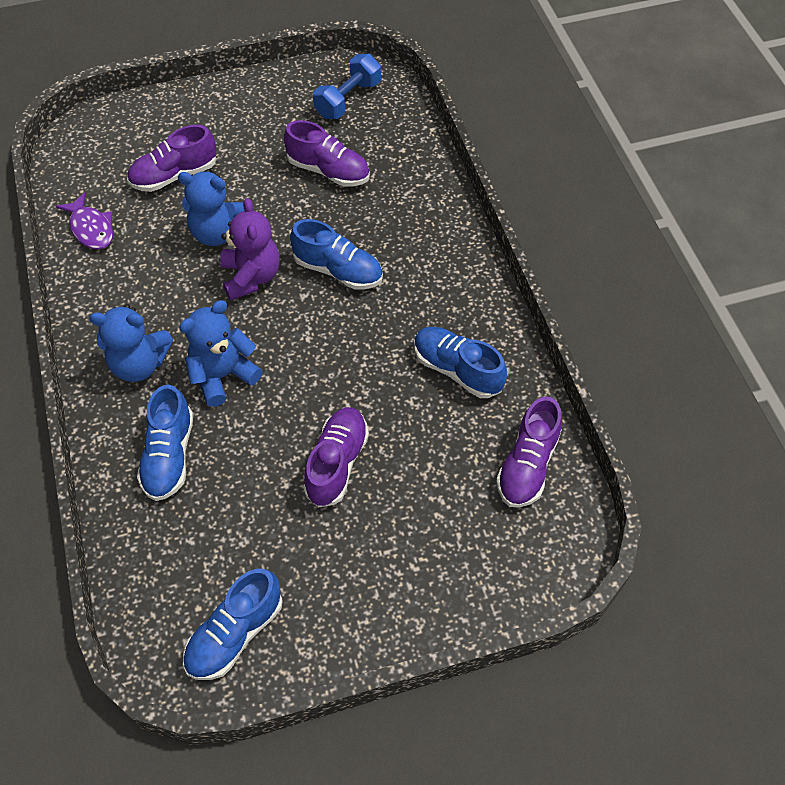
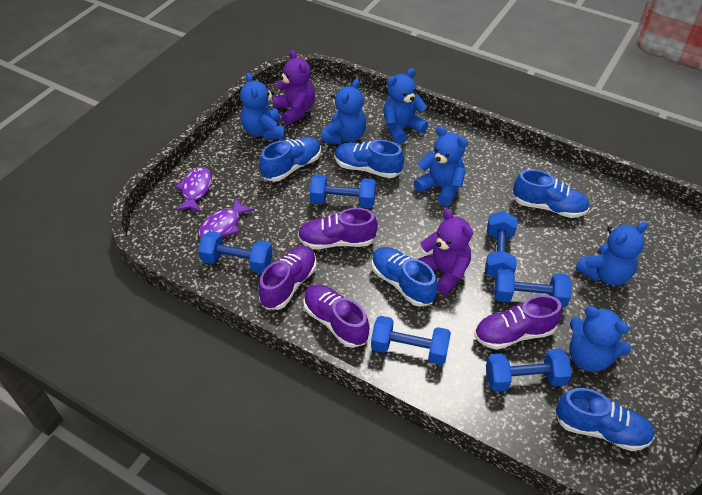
blue dumbbell: [313,54,381,119] = 1 -> [198,231,273,273] [310,174,376,208] [371,316,451,365] [485,211,517,278] [486,348,572,392] [494,268,572,308] = 6
blue shoe: [137,385,193,501] [183,569,283,680] [290,219,383,290] [414,327,507,398] = 4 -> [260,137,321,182] [335,140,404,178] [372,247,437,307] [513,169,589,218] [555,388,655,451] = 5
blue teddy bear: [89,304,173,382] [178,172,245,246] [179,300,262,407] = 3 -> [240,73,285,140] [321,79,366,145] [383,68,429,144] [414,126,468,206] [569,306,631,372] [575,222,648,285] = 6
purple fish: [56,192,113,249] = 1 -> [175,167,212,212] [199,198,255,238] = 2
purple teddy bear: [220,198,280,301] = 1 -> [273,50,315,125] [418,208,473,295] = 2

